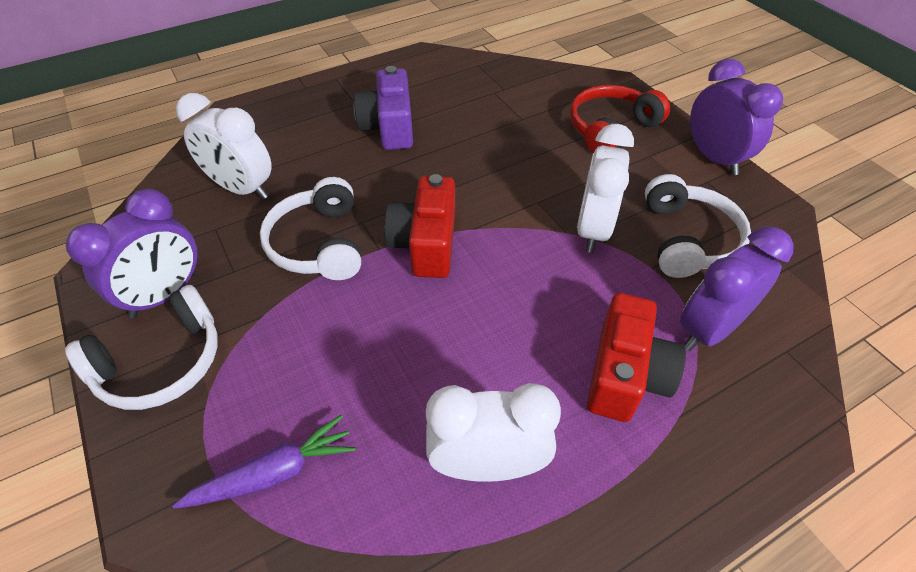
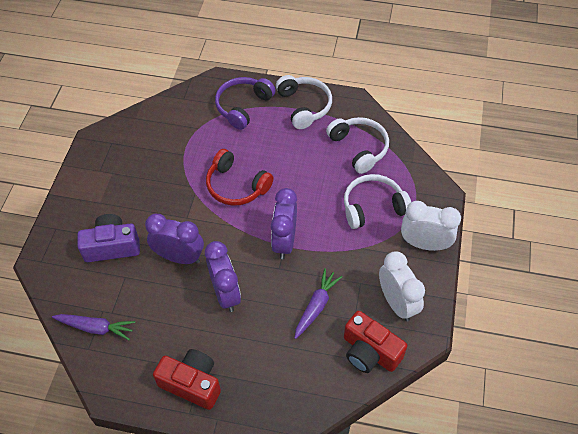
purple carrot: [173,414,356,509] = 1 -> [52,314,135,340] [295,268,342,339] = 2
purple headphones: none = 0 -> [215,77,276,130] = 1
white clock: [176,93,272,199] [426,383,561,482] [577,124,634,253] = 3 -> [379,251,425,322] [401,201,461,251] = 2

